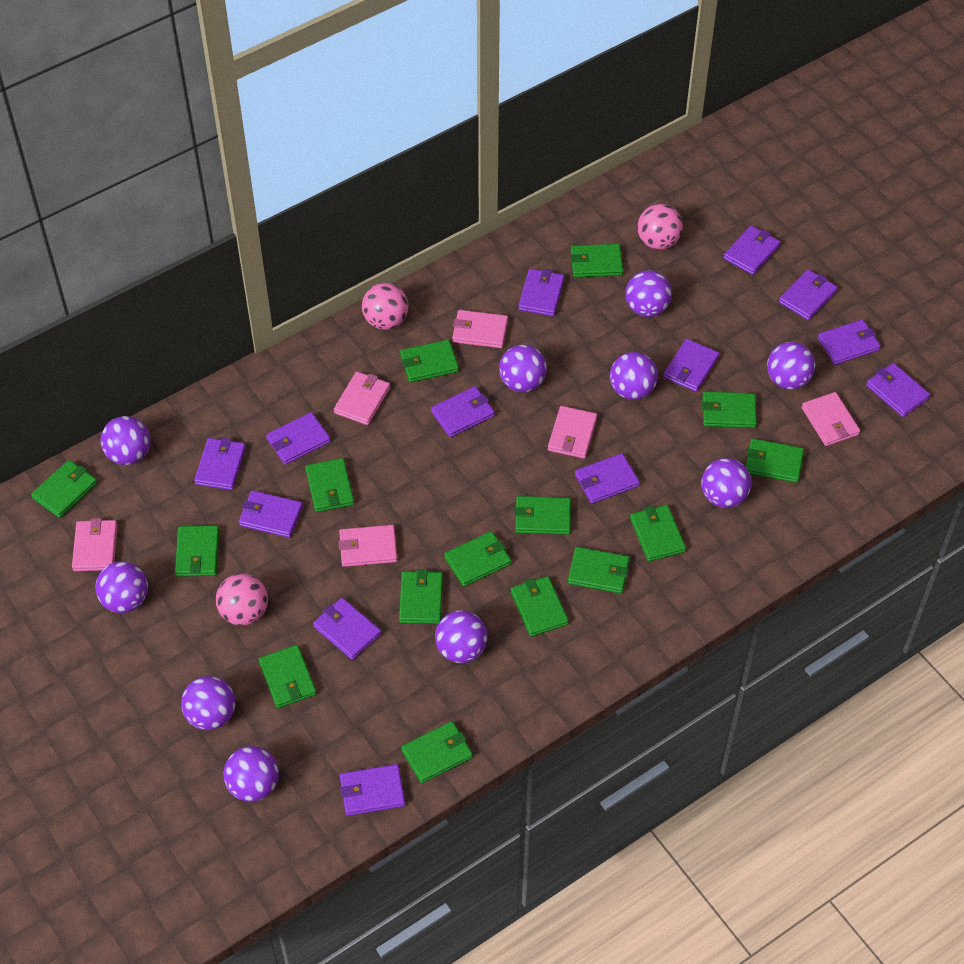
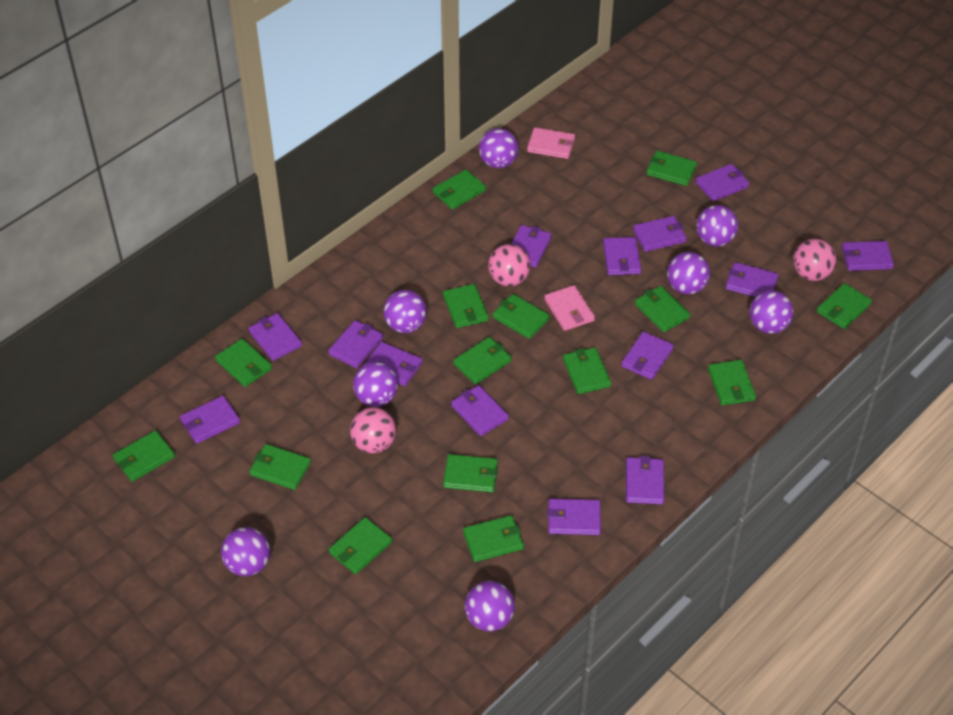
pink wallet: [72,518,117,571] [334,372,390,425] [339,525,397,567] [452,310,508,348] [548,406,597,459] [802,392,860,446] = 6 -> [527,127,575,159] [544,285,595,331] = 2
purple ball: [95,561,148,613] [101,416,150,465] [181,676,235,730] [223,746,279,802] [435,610,488,663] [499,345,547,392] [610,352,658,400] [625,270,672,317] [701,458,752,508] [767,342,815,390] = 10 -> [221,527,270,576] [353,362,398,407] [383,290,427,333] [465,581,515,631] [479,128,518,168] [667,252,710,294] [696,205,738,247] [749,290,794,334] = 8
purple wallet: [194,438,246,490] [239,490,303,538] [266,412,331,465] [313,598,381,660] [340,764,405,816] [431,386,495,437] [518,269,565,316] [575,453,640,504] [663,339,719,392] [724,225,781,275] [779,269,838,320] [818,319,880,365] [866,363,930,417] = 13 -> [180,396,240,444] [249,313,302,361] [328,320,383,368] [364,342,422,386] [451,385,509,436] [511,225,551,268] [547,499,601,535] [603,237,641,275] [621,331,674,380] [626,456,664,505] [633,216,687,252] [696,164,749,202] [725,262,779,297] [842,241,894,271] = 14

